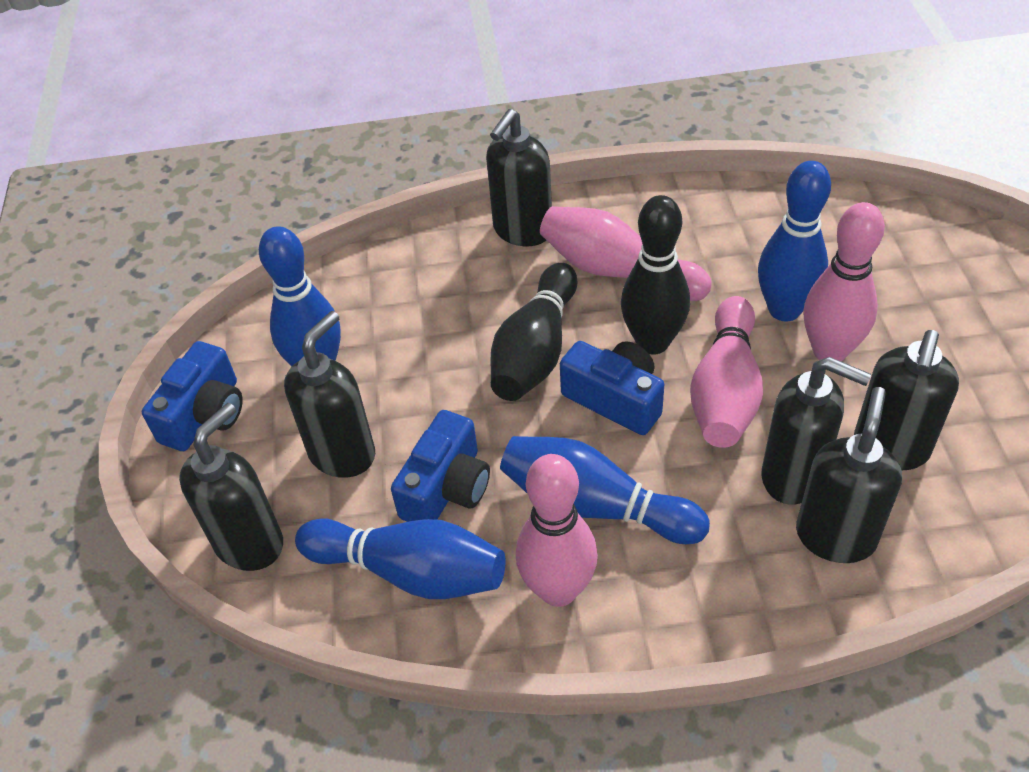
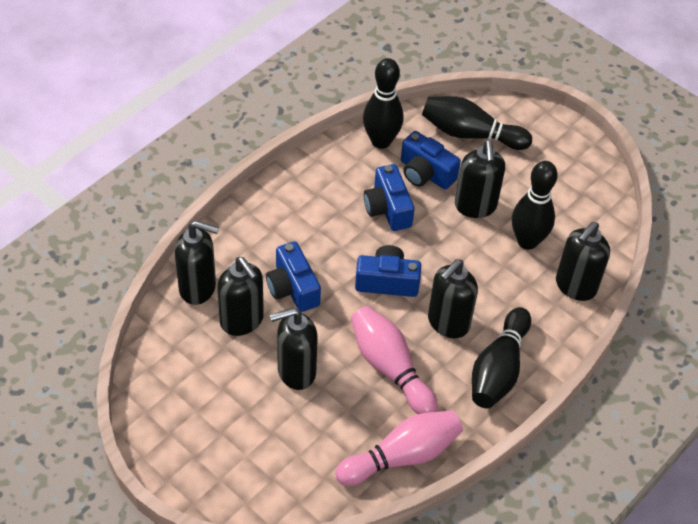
black bowling pin: [490,263,577,401] [621,195,690,355] = 2 -> [363,58,403,149] [422,96,532,150] [472,307,531,408] [512,161,558,250] = 4
blue bowling pin: [259,226,341,366] [295,518,506,599] [500,436,710,544] [758,161,831,321] = 4 -> none = 0
blue camera: [142,341,243,451] [391,410,490,522] [560,341,664,435] = 3 -> [266,241,321,312] [355,245,421,297] [364,164,415,231] [401,131,461,190] = 4
pink bowling pin: [516,454,598,607] [540,206,712,301] [690,296,763,448] [804,202,885,361] = 4 -> [335,410,463,486] [351,306,437,414] = 2

